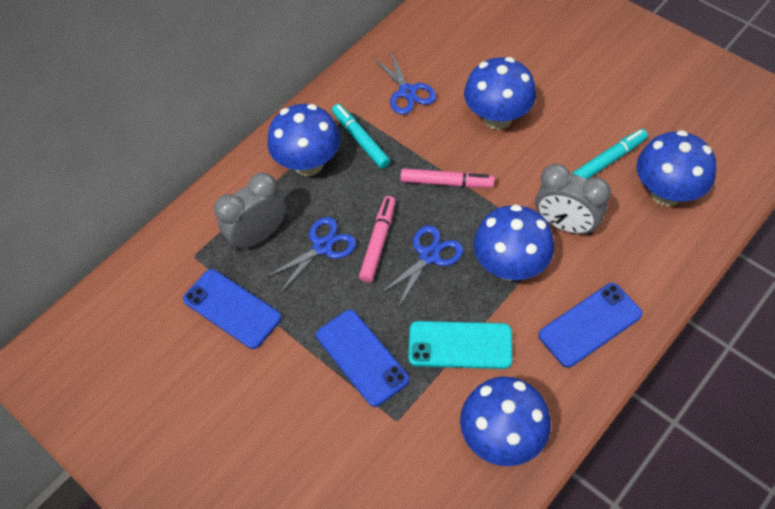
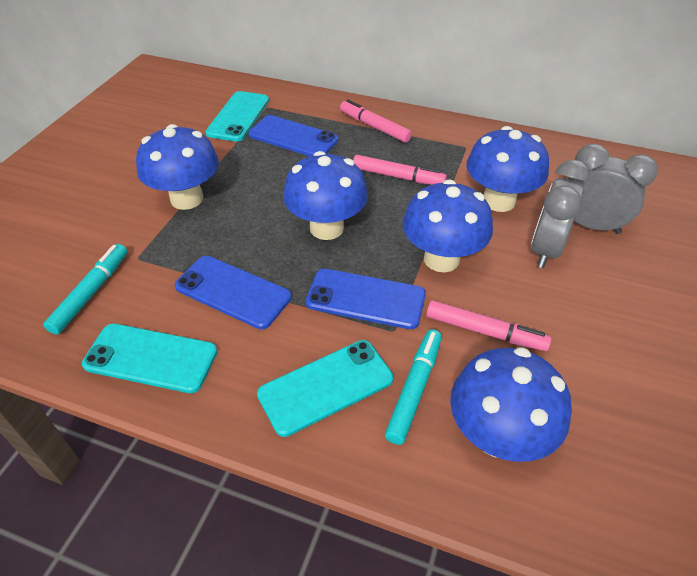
blue scissors: [265,217,356,293] [373,49,436,115] [380,225,463,307] = 3 -> none = 0
pink marker: [359,196,396,282] [400,168,495,188] = 2 -> [340,99,412,143] [353,155,447,185] [426,300,552,351] = 3
turquoise phone: [408,321,512,369] = 1 -> [82,323,218,393] [205,91,269,142] [257,340,393,437] = 3

